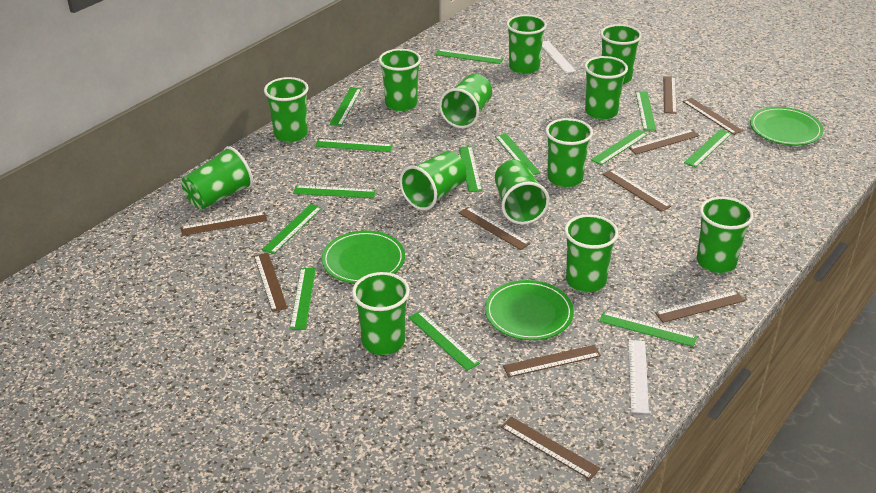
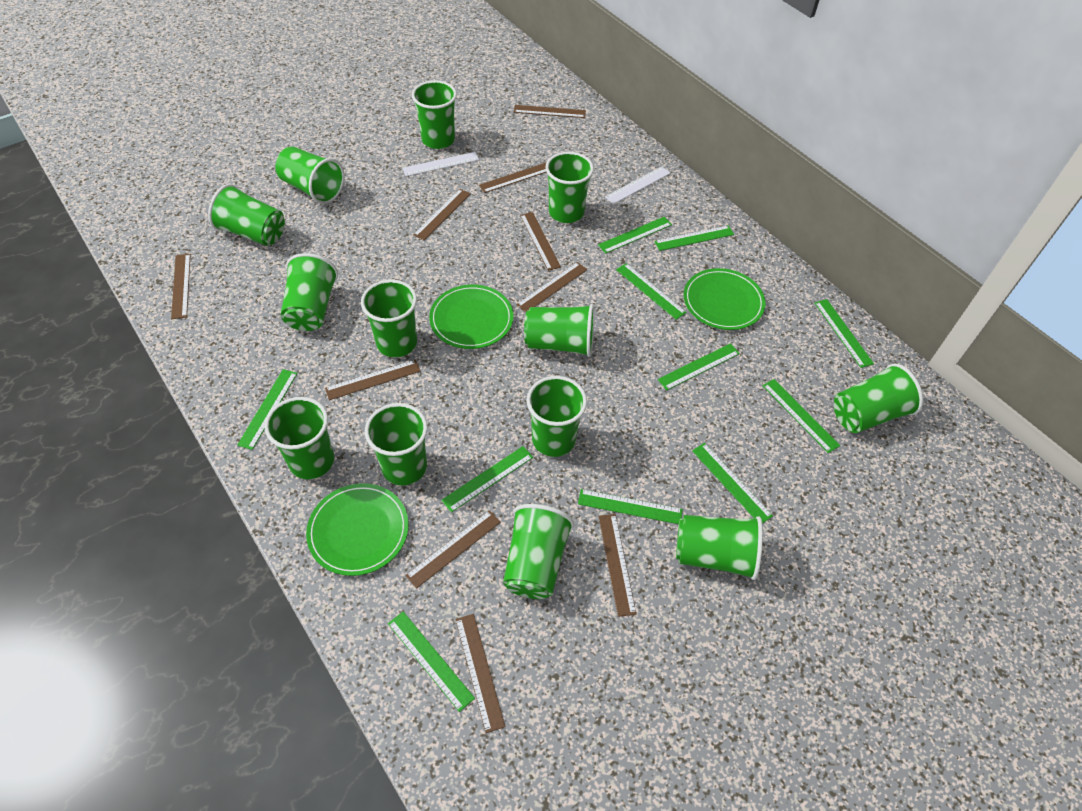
green ruler: [262,204,322,254] [290,268,316,330] [293,185,376,198] [315,139,393,152] [329,87,361,126] [408,311,480,371] [435,49,503,64] [459,146,482,192] [495,133,540,175] [591,129,648,165] [599,311,697,347] [636,92,656,131] [684,129,732,167] = 13 -> [237,369,297,450] [388,612,475,712] [441,446,533,513] [578,489,683,524] [598,217,672,254] [616,263,687,320] [654,225,734,251] [658,343,740,390] [692,443,773,524] [763,379,840,453] [815,299,874,368] = 11

